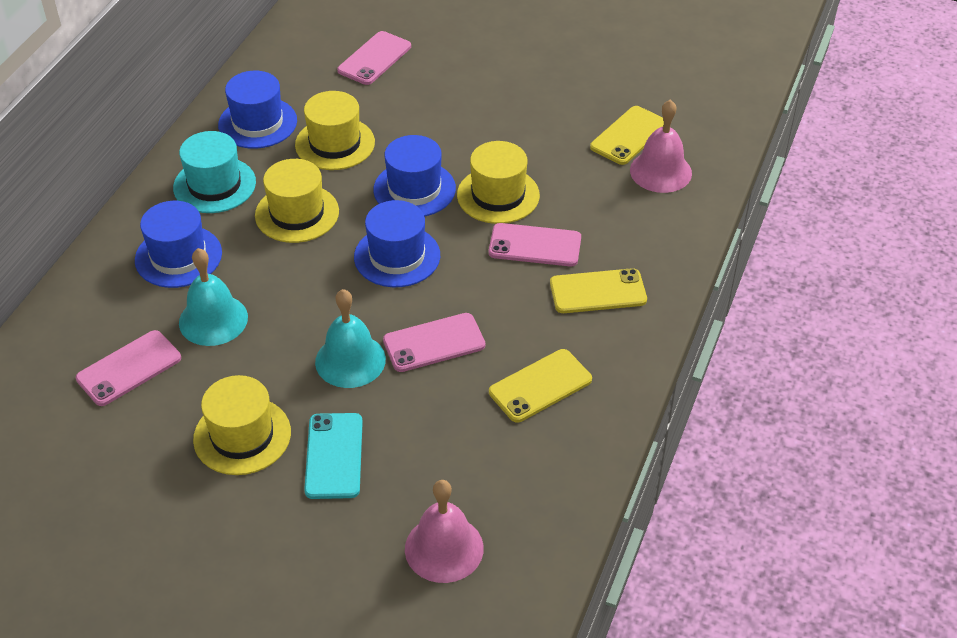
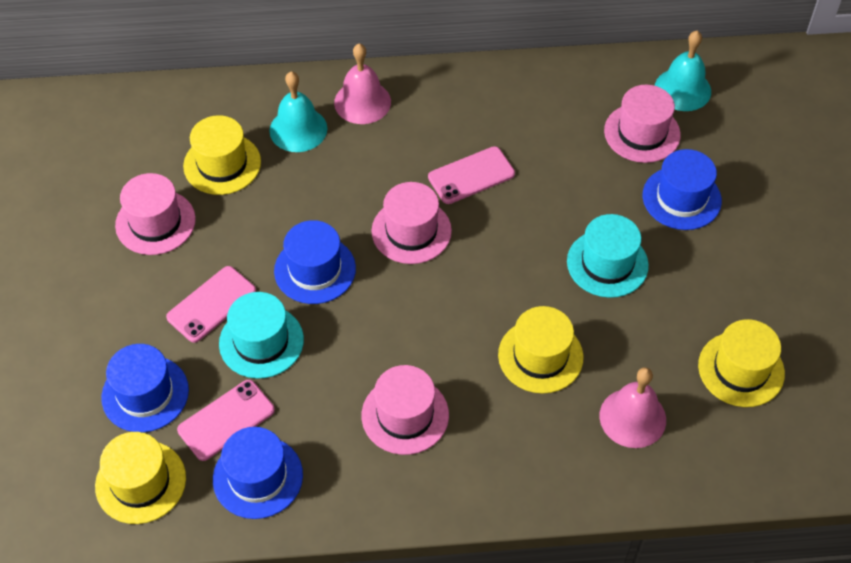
pink hat: none = 0 -> [115,173,196,255] [362,365,449,455] [371,182,452,264] [604,85,681,163] = 4
pink phone: [76,330,181,406] [337,31,411,85] [383,313,485,372] [489,223,581,266] = 4 -> [166,266,256,343] [177,380,275,461] [428,146,515,204] = 3
turquoise hat: [173,131,256,213] = 1 -> [219,292,304,379] [567,214,649,298] = 2
turquoise phone: [304,413,363,499] = 1 -> none = 0
yellow phone: [489,349,592,422] [550,268,647,313] [590,106,664,165] = 3 -> none = 0

